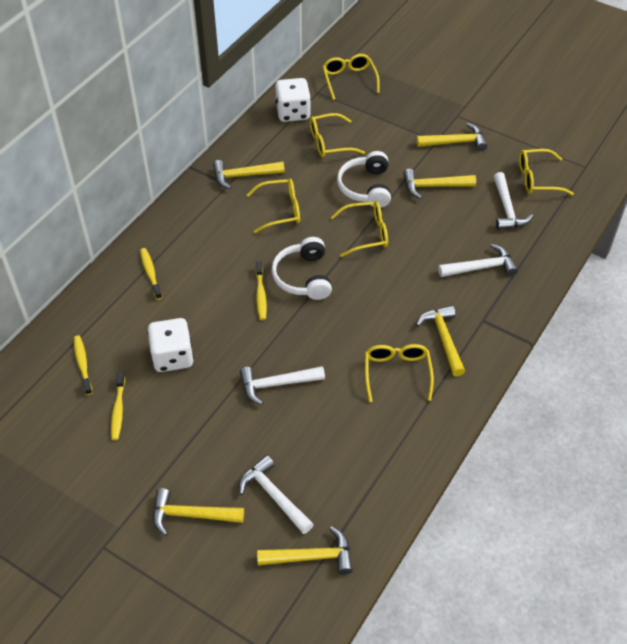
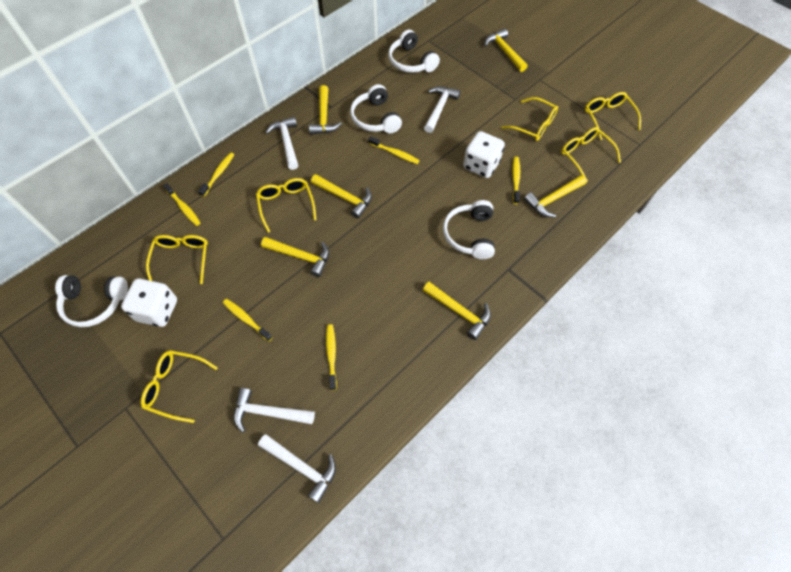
white headphones: [272,237,332,300] [337,151,391,208] = 2 -> [55,275,128,327] [350,84,402,133] [388,30,440,73] [443,200,495,259] = 4
yellow toothbrush: [74,336,92,395] [111,371,125,440] [140,248,162,300] [256,261,267,320] = 4 -> [163,183,200,226] [198,153,234,197] [223,299,273,342] [326,324,337,390] [368,136,420,164] [512,157,520,204] = 6

